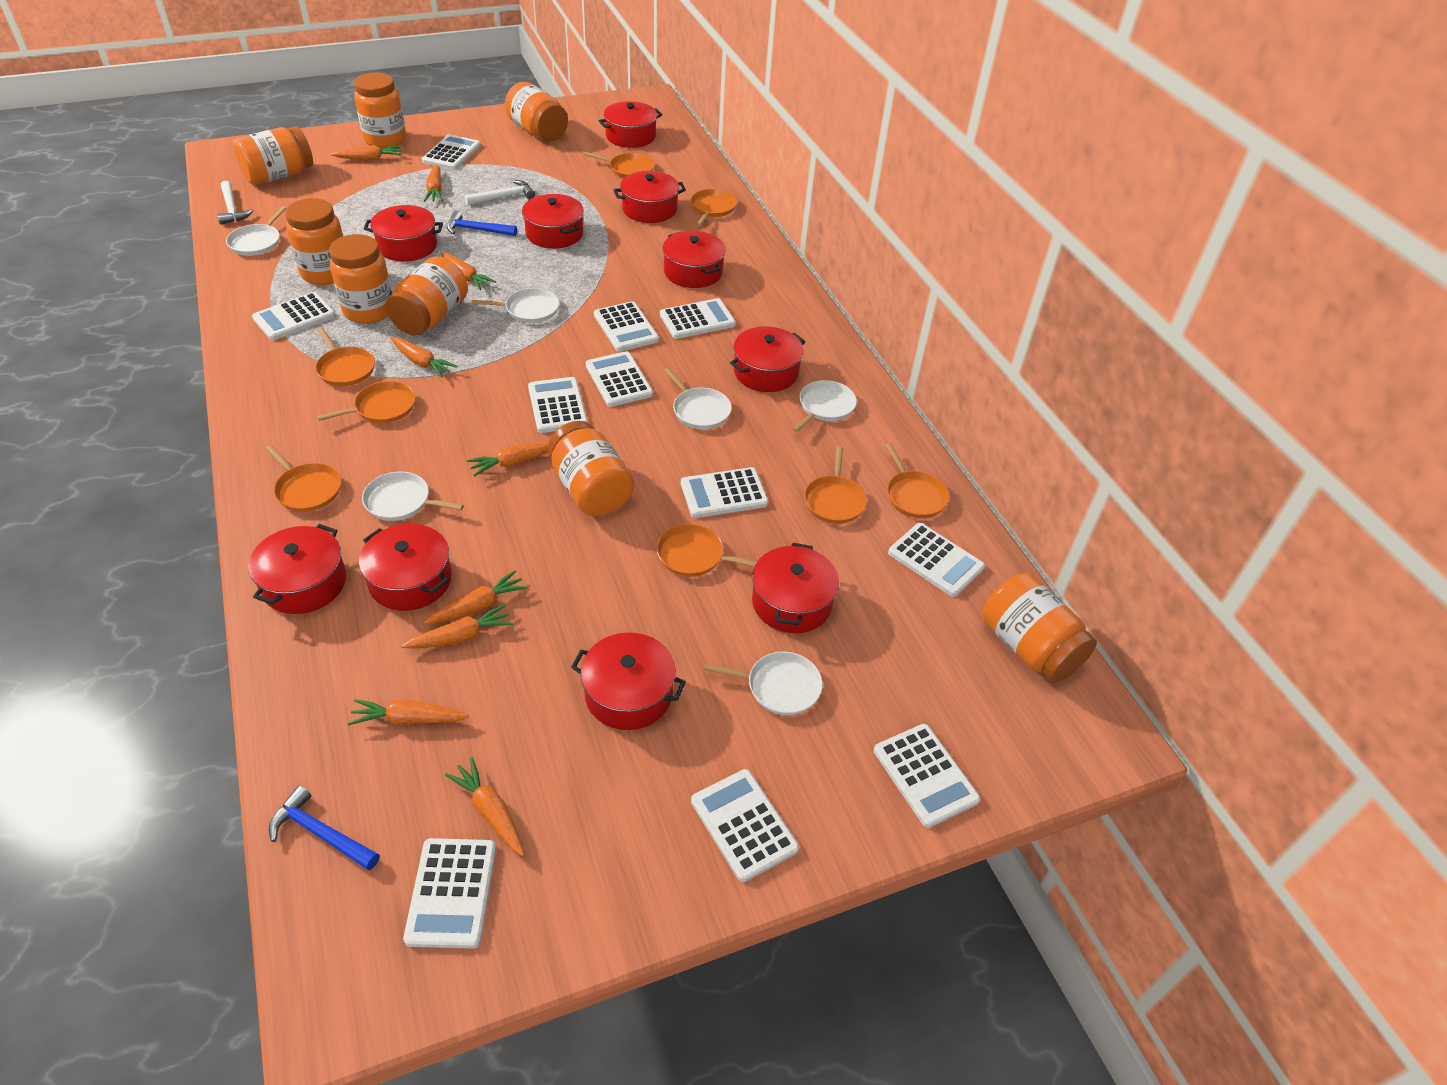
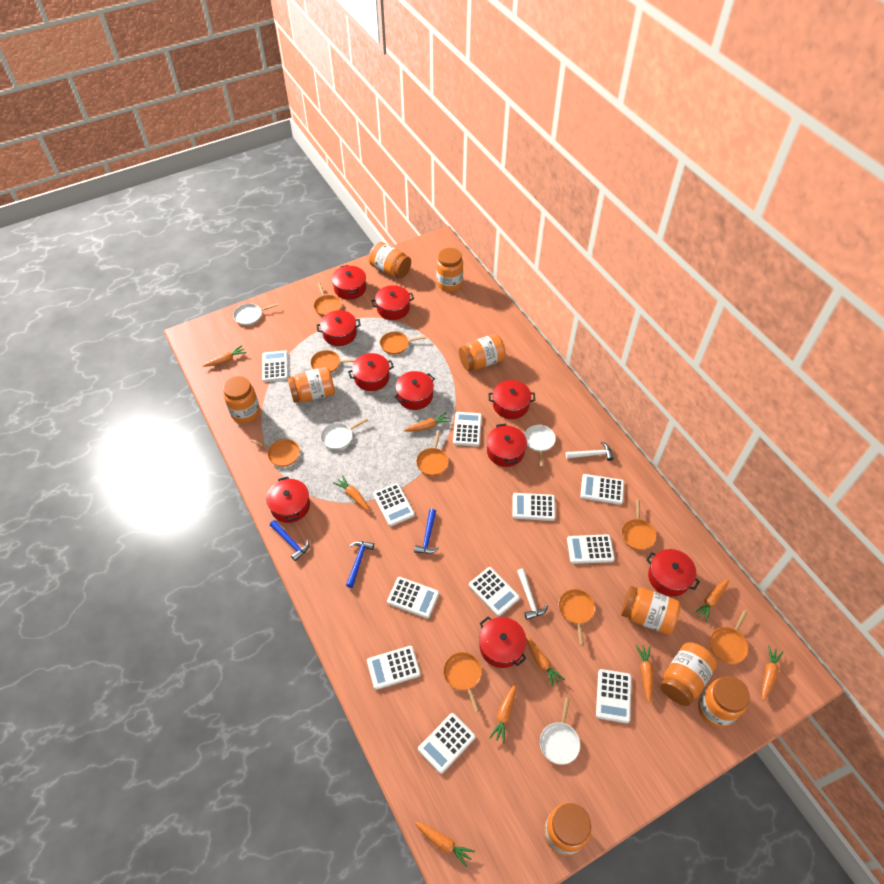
blue hammer: [269,786,380,870] [447,211,517,236] = 2 -> [270,520,309,561] [346,541,374,588] [414,509,439,554] = 3
orange jar: [233,126,313,185] [285,198,343,285] [329,234,393,324] [354,72,406,148] [385,256,468,336] [505,82,568,141] [548,421,634,516] [982,573,1097,683] = 8 -> [223,376,260,423] [288,367,335,403] [369,242,411,278] [436,248,463,292] [459,334,506,371] [544,803,591,856] [621,586,681,635] [660,642,717,706] [698,676,750,728] = 9
orange pan: [265,445,341,512] [315,327,375,386] [317,381,415,423] [584,152,655,178] [657,524,758,577] [690,189,737,226] [804,447,867,524] [885,443,949,518] = 8 -> [251,439,300,467] [310,350,356,373] [314,283,342,316] [380,331,426,354] [416,431,449,476] [443,652,482,713] [559,589,595,646] [621,500,656,550] [710,610,748,664] = 9
white pan: [226,206,287,256] [362,472,464,521] [471,288,559,323] [664,368,732,429] [704,652,823,715] [792,380,857,432] = 6 -> [233,303,278,325] [321,418,368,450] [524,425,556,467] [540,698,580,765] = 4

